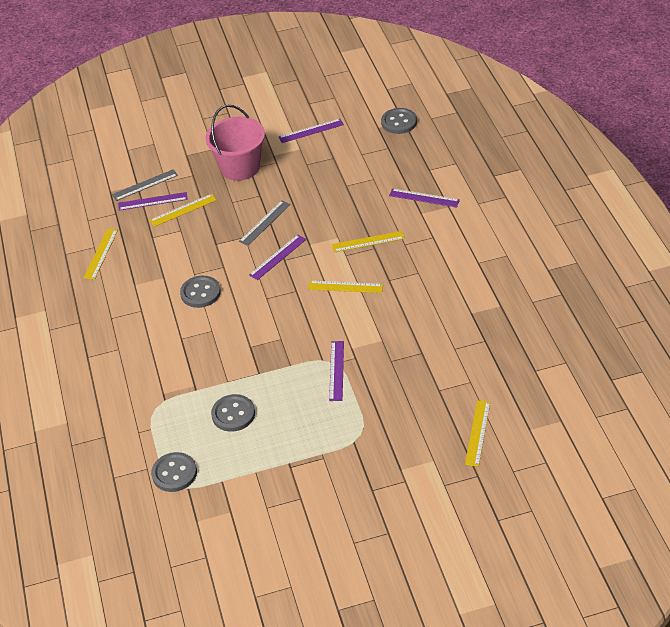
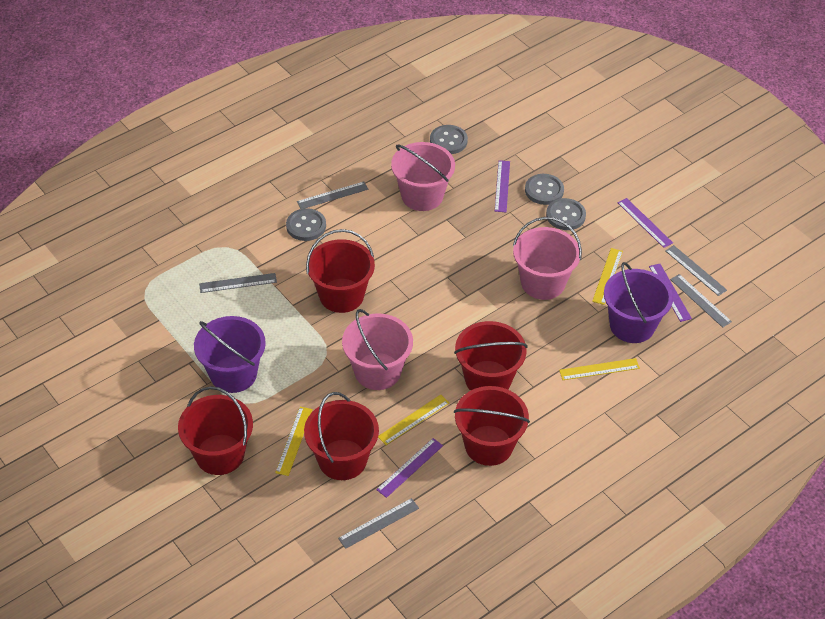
grey ruler: [112,169,178,201] [239,200,291,246] = 2 -> [199,273,277,293] [297,182,368,209] [338,498,419,549] [665,245,727,296] [670,274,732,328] = 5
pink bucket: [206,105,265,181] = 1 -> [342,309,413,390] [391,142,455,211] [513,217,582,300] = 3
purple bucket: none = 0 -> [194,316,266,393] [604,262,673,343] = 2
purple ruler: [118,192,188,211] [249,235,306,280] [279,119,344,143] [329,341,344,401] [389,188,460,207] = 5 -> [376,438,443,498] [495,160,510,212] [618,198,673,248] [649,264,692,322] = 4
red bucket: none = 0 -> [178,386,253,475] [304,392,379,480] [306,229,375,313] [454,321,528,391] [454,386,530,466] = 5
yellow ruler: [84,229,118,280] [149,194,217,227] [308,281,383,293] [332,231,405,253] [465,400,490,467] = 5 -> [275,407,313,476] [378,395,449,445] [559,358,640,380] [592,248,623,305] = 4

